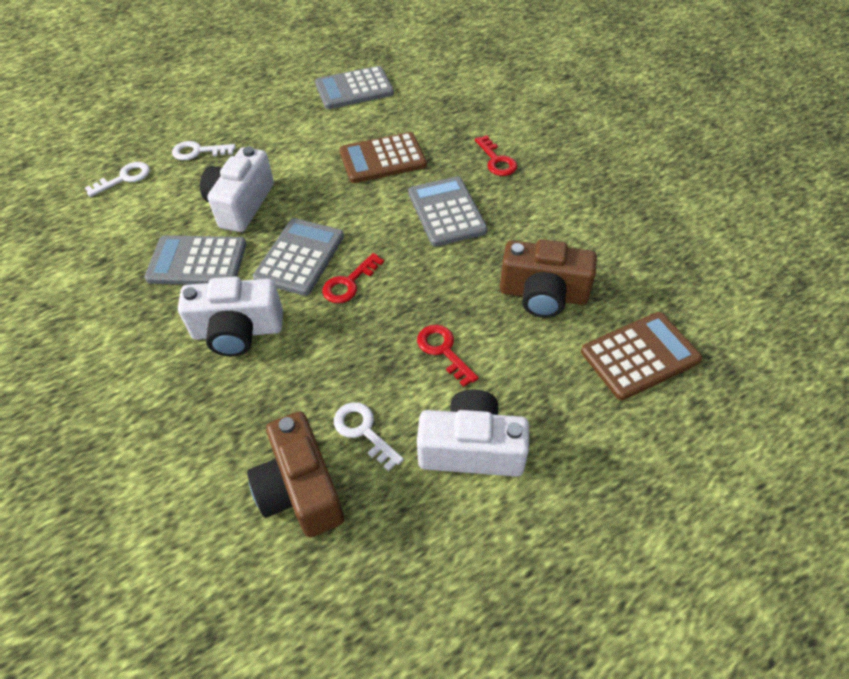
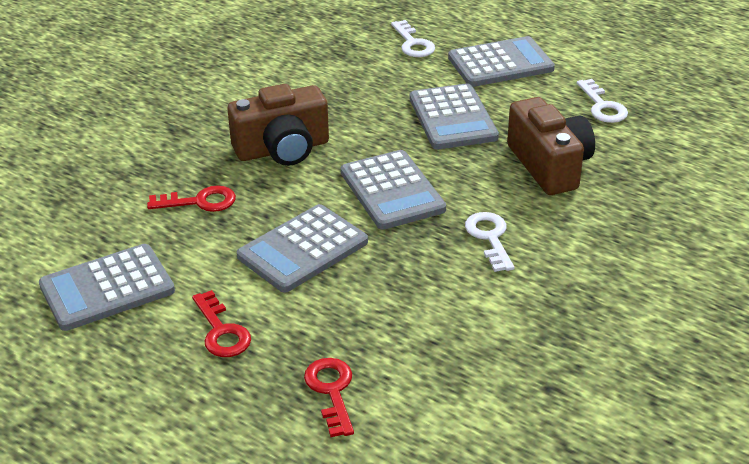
brown calculator: [339,132,427,183] [581,312,702,400] = 2 -> none = 0
grey calculator: [144,235,246,285] [253,218,344,296] [315,66,394,109] [408,176,488,247] = 4 -> [39,244,175,331] [237,204,368,292] [341,150,446,230] [410,83,499,150] [448,36,555,87] = 5
white camera: [178,277,283,357] [200,147,274,232] [417,390,529,477] = 3 -> none = 0

